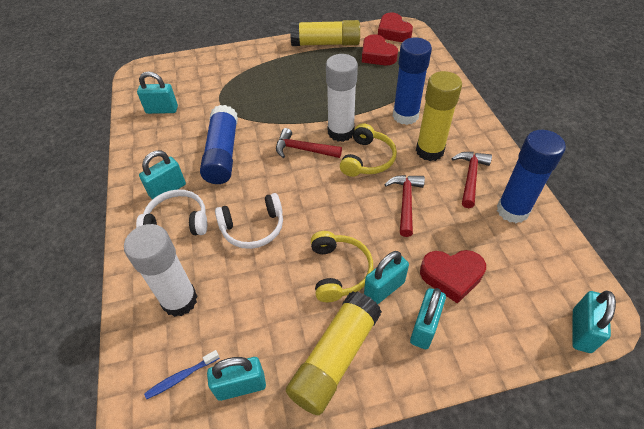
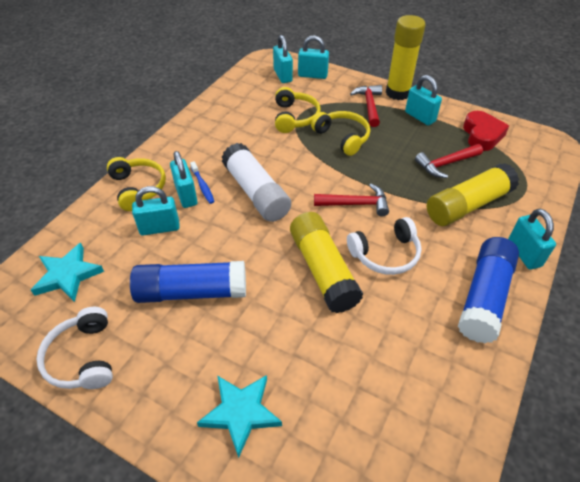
blue glue stick: [200,105,238,184] [393,37,432,125] [497,130,566,223] = 3 -> [130,261,246,303] [458,237,519,343] = 2
red heart: [362,34,398,65] [378,13,413,42] [420,250,486,304] = 3 -> [463,111,509,151] = 1
turquoise star: none = 0 -> [31,243,104,302] [197,375,282,458] = 2
white glue stick: [124,224,198,317] [326,54,358,142] = 2 -> [222,143,291,222] = 1
yellow headphones: [311,231,373,302] [340,123,397,177] = 2 -> [107,157,166,211] [275,87,321,133] [311,111,370,156] = 3

